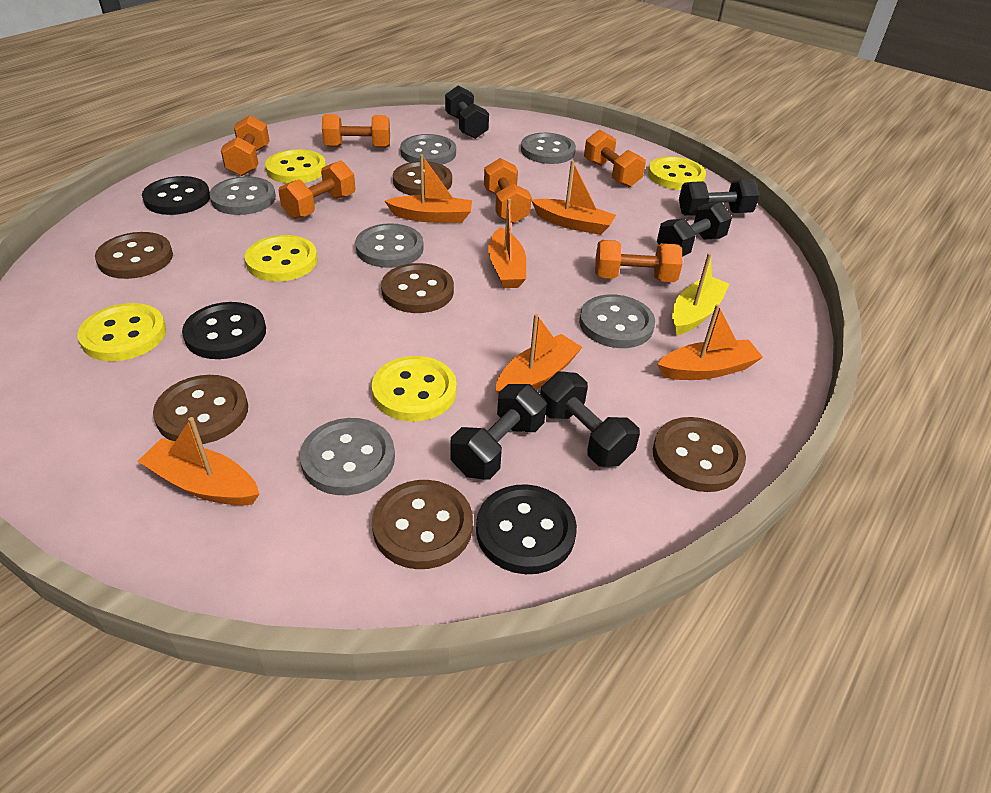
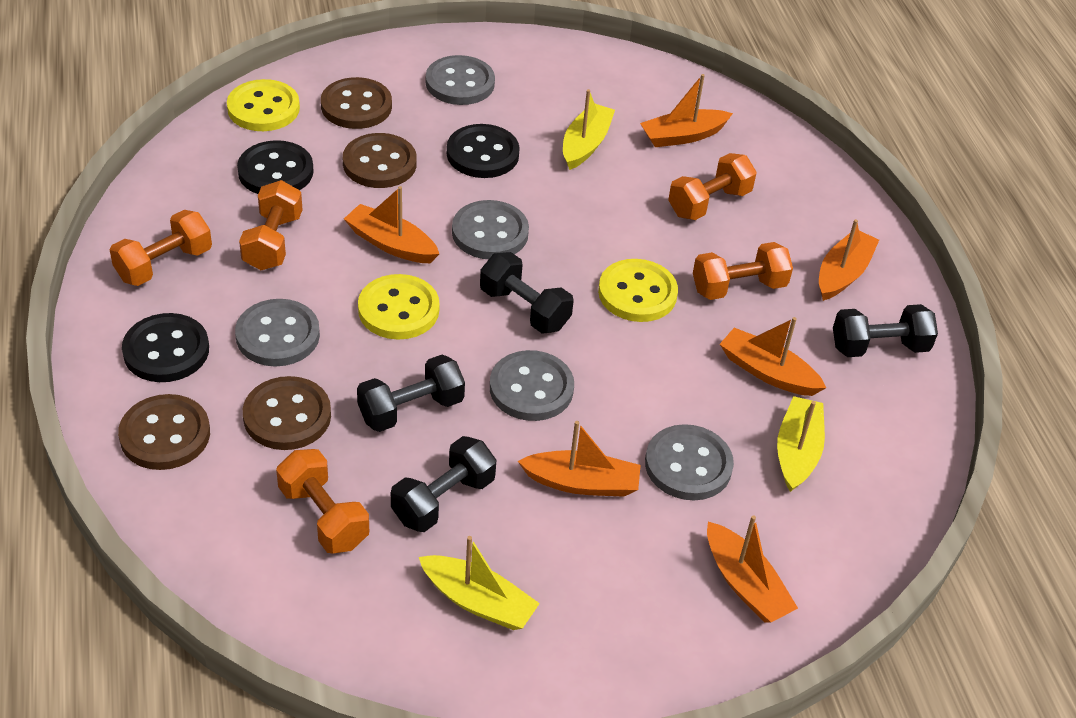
black dumbbell: [445,85,489,139] [450,384,547,480] [540,371,640,467] [657,202,732,256] [679,179,760,216] = 5 -> [357,355,465,432] [391,436,496,532] [480,252,574,334] [833,304,938,357] = 4
brown button: [95,232,173,279] [153,375,248,444] [372,480,473,569] [381,263,454,313] [393,161,452,196] [653,417,746,492] = 6 -> [118,394,210,470] [243,376,331,450] [321,77,392,129] [343,133,417,188] = 4
grey button: [209,176,276,215] [300,418,395,495] [355,223,424,268] [400,134,456,165] [521,133,576,164] [579,294,655,348] = 6 -> [235,299,320,366] [426,55,495,105] [452,200,529,259] [490,350,574,421] [645,424,734,500] = 5
orange dumbbell: [221,115,269,176] [278,161,355,219] [322,114,390,148] [484,158,532,224] [584,130,646,187] [595,240,682,282] = 6 -> [110,210,212,286] [239,180,303,270] [276,449,369,553] [668,153,757,220] [693,242,793,300] = 5
yellow boat: [672,253,730,335] = 1 -> [419,536,540,630] [563,89,615,170] [777,396,825,492] = 3
yellow button: [77,303,166,361] [245,235,318,281] [265,149,326,183] [372,356,457,422] [648,156,706,190] = 5 -> [227,79,300,131] [358,274,440,340] [598,259,678,322] = 3

